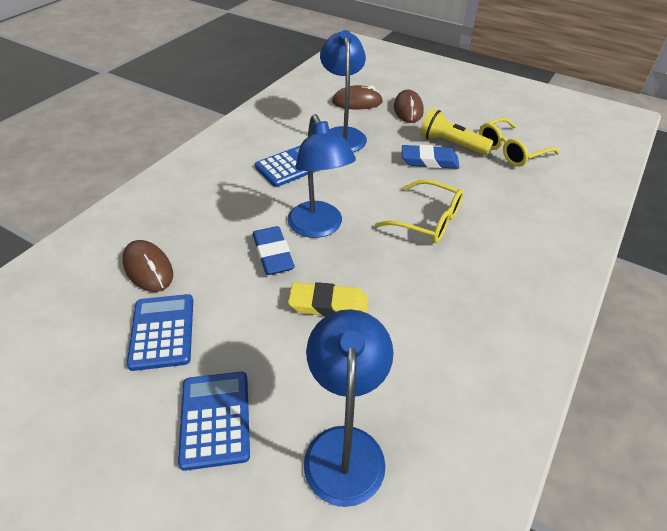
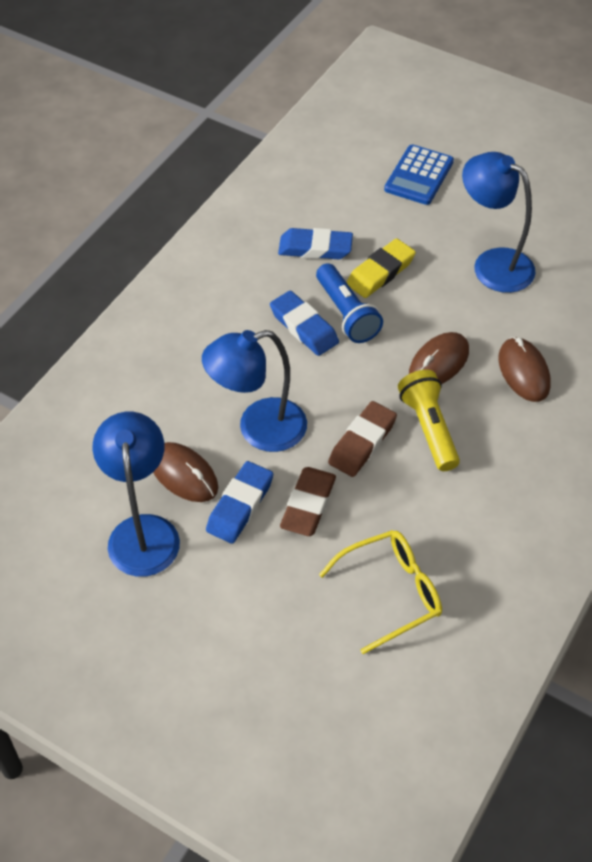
blue calculator: [127,294,193,371] [178,372,250,471] [255,145,316,187] = 3 -> [384,144,454,205] = 1
blue eraser: [253,226,295,275] [402,145,460,169] = 2 -> [206,461,273,544] [270,291,339,356] [278,228,353,259] = 3
blue flashlight: none = 0 -> [316,263,383,343] = 1
brown eraser: none = 0 -> [280,467,336,536] [328,401,397,477] = 2
yellow glasses: [375,180,464,243] [479,118,560,167] = 2 -> [319,530,442,654] = 1

